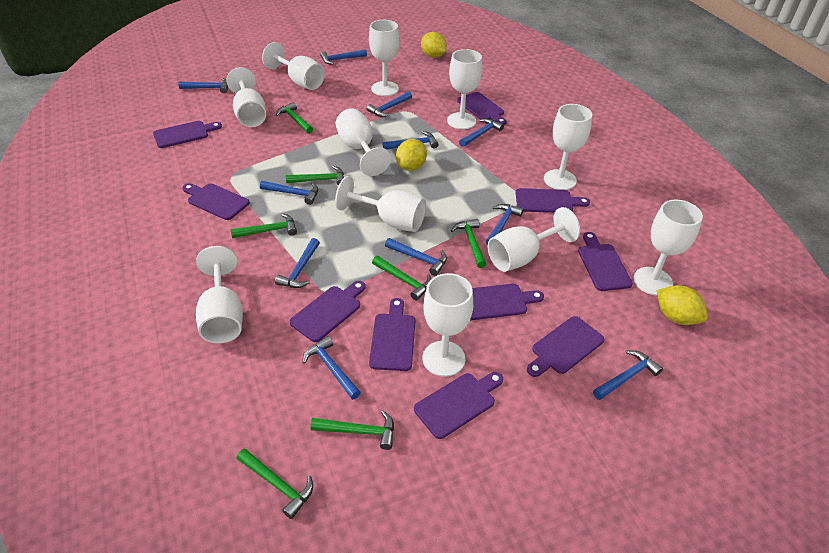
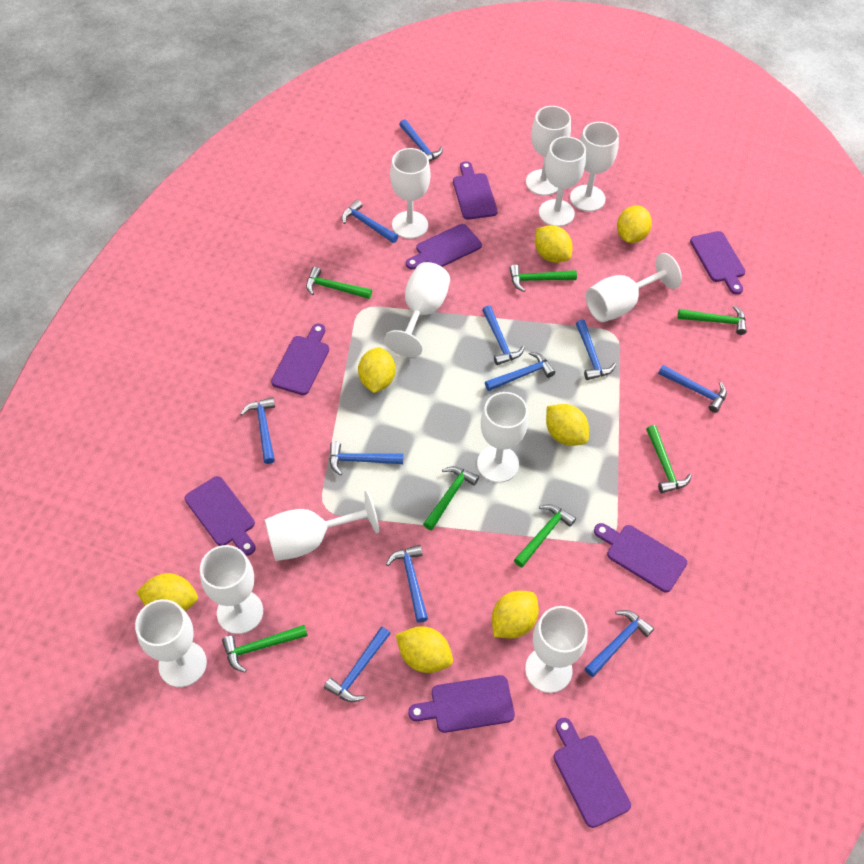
purple cutting board: [153,121,222,148] [182,183,250,220] [290,281,365,342] [369,298,415,371] [414,372,503,439] [457,92,507,125] [470,284,544,321] [516,188,590,213] [527,316,604,377] [578,232,633,291] = 10 -> [185,476,256,556] [271,323,329,395] [406,224,482,269] [408,675,515,733] [453,161,498,220] [554,718,631,828] [594,523,687,592] [690,231,745,295] = 8
yellow lemon: [396,139,427,171] [421,32,447,58] [656,285,708,325] = 3 -> [136,573,198,611] [358,347,396,393] [396,626,453,673] [492,591,539,638] [535,225,573,263] [546,404,589,446] [617,205,652,243] = 7

